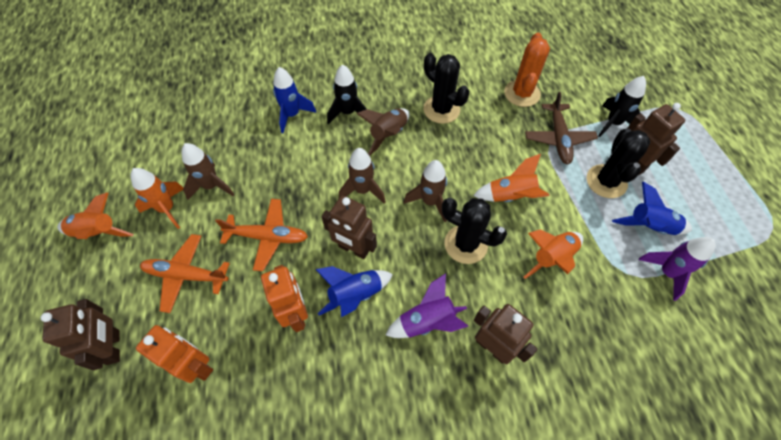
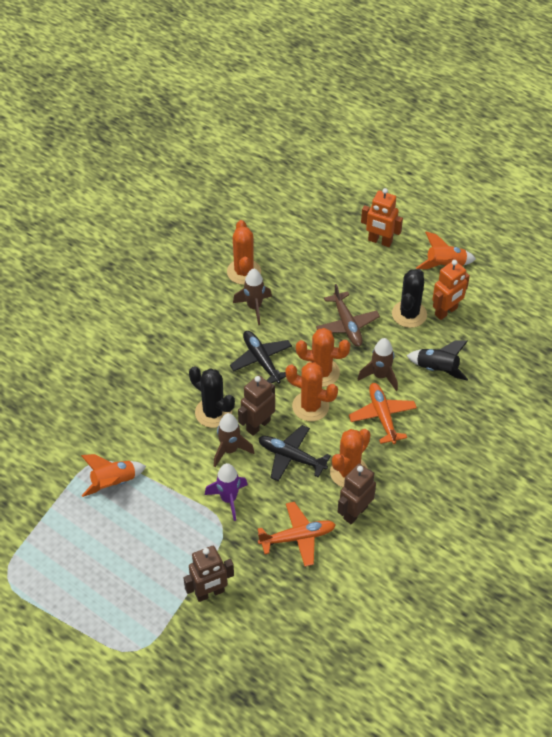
black cactus: [423,53,469,124] [442,198,507,264] [587,128,650,198] = 3 -> [189,366,235,428] [392,269,427,328] = 2
black plane: none = 0 -> [230,331,292,384] [258,425,331,481] = 2
black rocket: [327,64,367,125] [598,76,646,137] = 2 -> [407,340,468,380] = 1
blue rocket: [273,67,316,133] [315,266,393,317] [612,182,692,235] = 3 -> none = 0
brown robot: [40,299,120,370] [321,195,377,259] [474,304,538,364] [628,103,685,175] = 4 -> [184,546,234,602] [238,375,275,436] [338,464,376,524] = 3
brown rocket: [181,143,235,200] [339,148,386,204] [356,108,410,156] [404,160,447,222] = 4 -> [214,413,255,467] [233,269,272,325] [358,338,398,391] = 3
orange cactus: [504,33,550,107] = 1 -> [227,220,261,285] [285,363,338,421] [296,328,350,387] [330,429,371,487] = 4
orange rocket: [57,193,134,239] [130,168,183,229] [473,154,549,202] [524,229,583,279] = 4 -> [81,454,146,497] [416,232,476,269] = 2
purple rocket: [386,273,469,338] [638,237,716,301] = 2 -> [205,463,248,521] = 1

